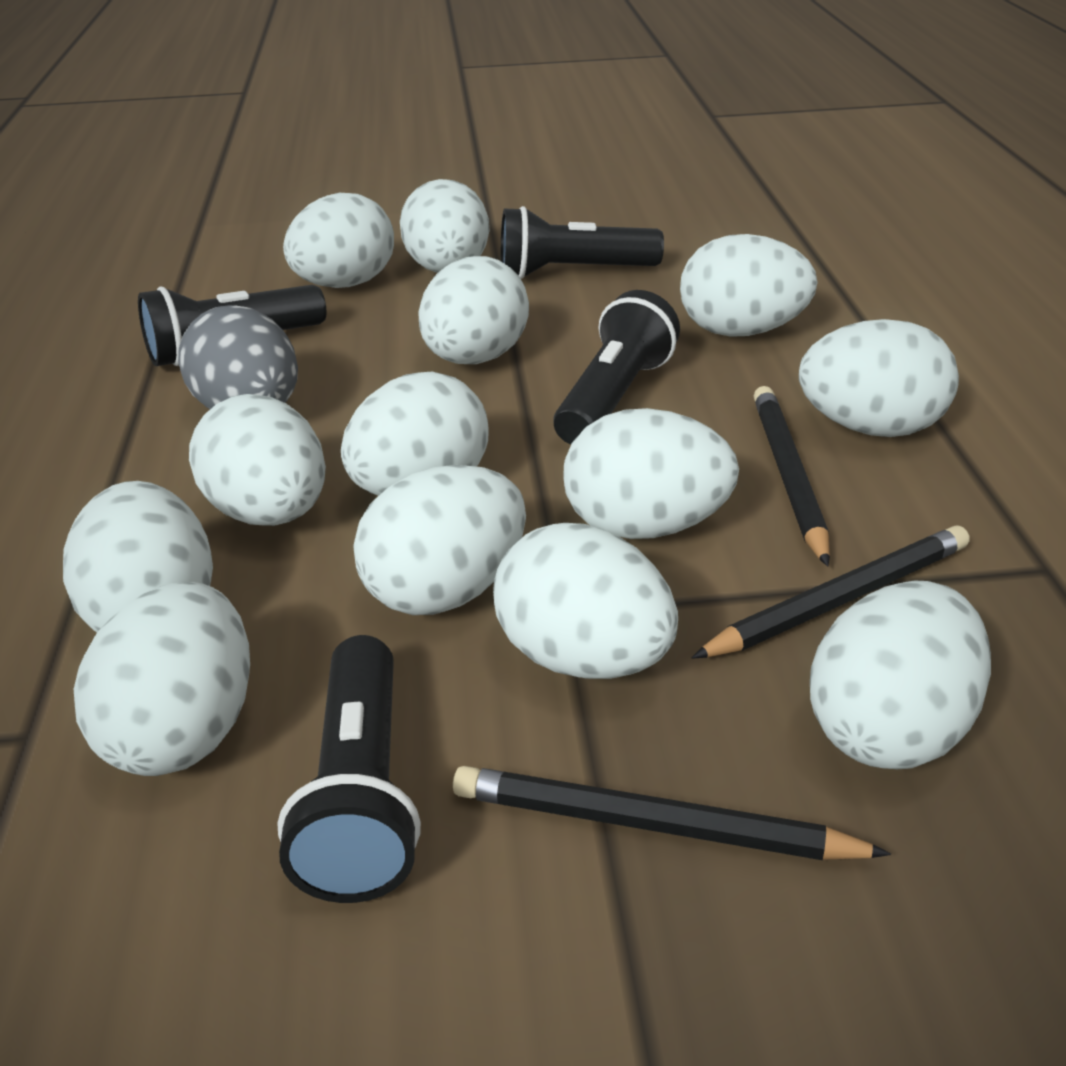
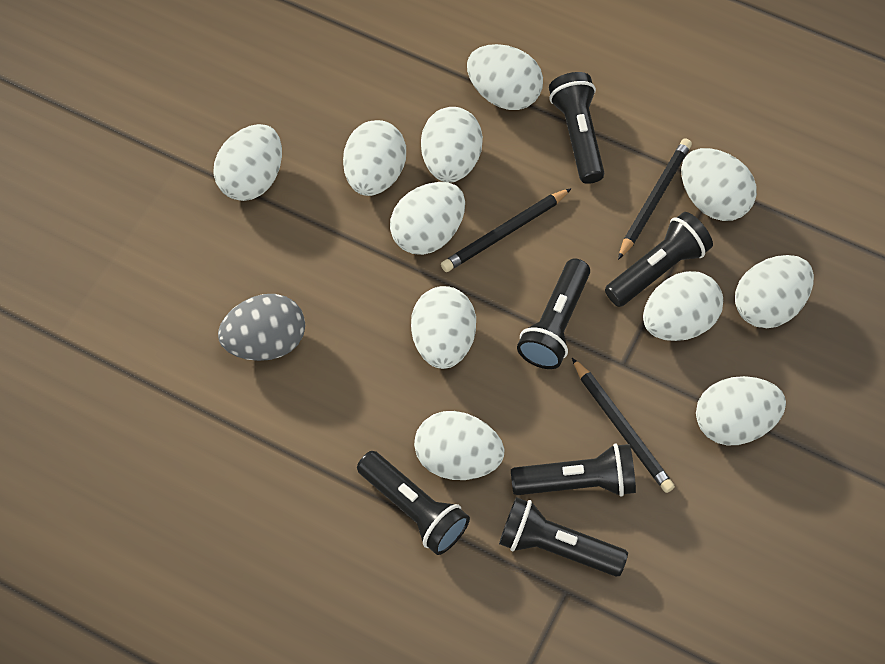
black flashlight: [138,285,326,366] [277,635,421,903] [501,206,664,279] [553,290,680,444] = 4 -> [357,451,470,555] [499,497,628,577] [511,443,636,497] [517,259,590,369] [549,72,604,184] [605,212,713,307] = 6
white egg: [63,481,213,632] [74,582,250,776] [189,394,326,526] [283,193,394,288] [341,372,489,496] [353,465,526,615] [400,179,489,273] [418,256,529,364] [493,523,678,679] [563,408,739,539] [680,234,818,337] [799,319,959,437] [810,581,991,769] = 13 -> [213,124,282,201] [343,120,406,196] [390,182,465,255] [411,286,476,369] [414,411,504,480] [421,107,483,183] [467,44,543,110] [643,271,723,341] [681,148,757,221] [696,376,786,445] [735,255,814,328] = 11

